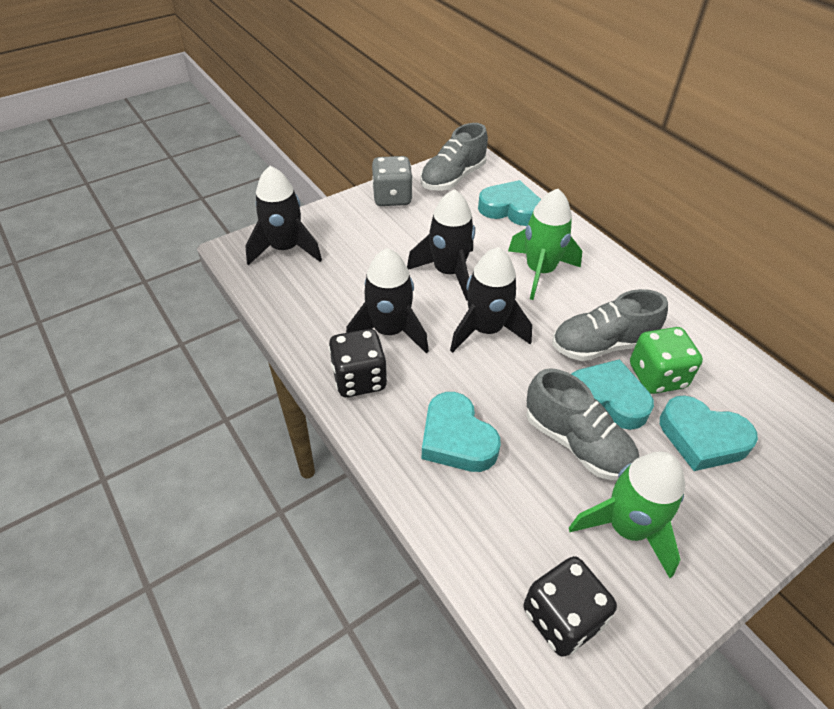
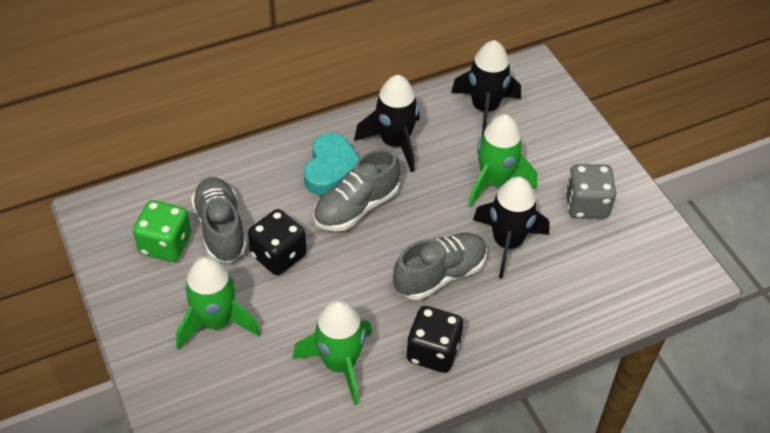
black rocket: [245,166,322,265] [346,248,429,354] [407,189,475,301] [450,247,532,353] = 4 -> [354,75,420,172] [451,40,521,136] [473,177,550,279] = 3
green rocket: [508,189,582,300] [569,451,685,578] = 2 -> [176,257,261,350] [292,300,372,405] [468,114,537,207] = 3
turquoise heart: [421,392,501,472] [478,180,541,226] [571,359,654,430] [660,395,758,471] = 4 -> [304,133,360,195] = 1

